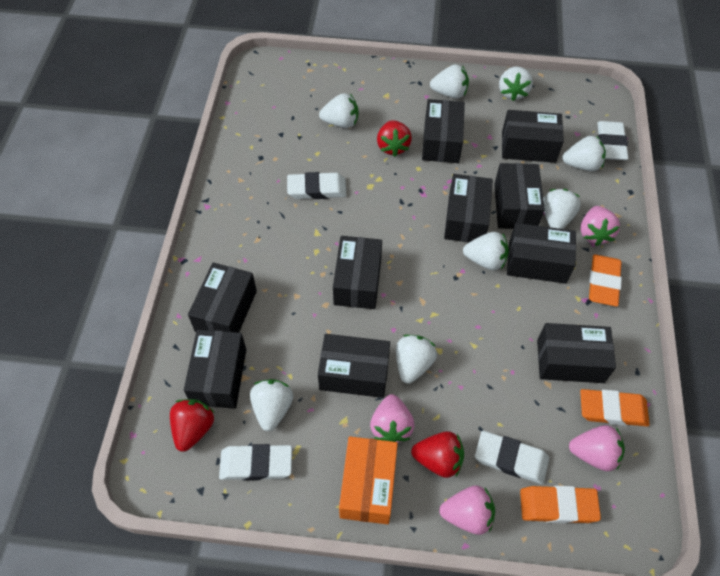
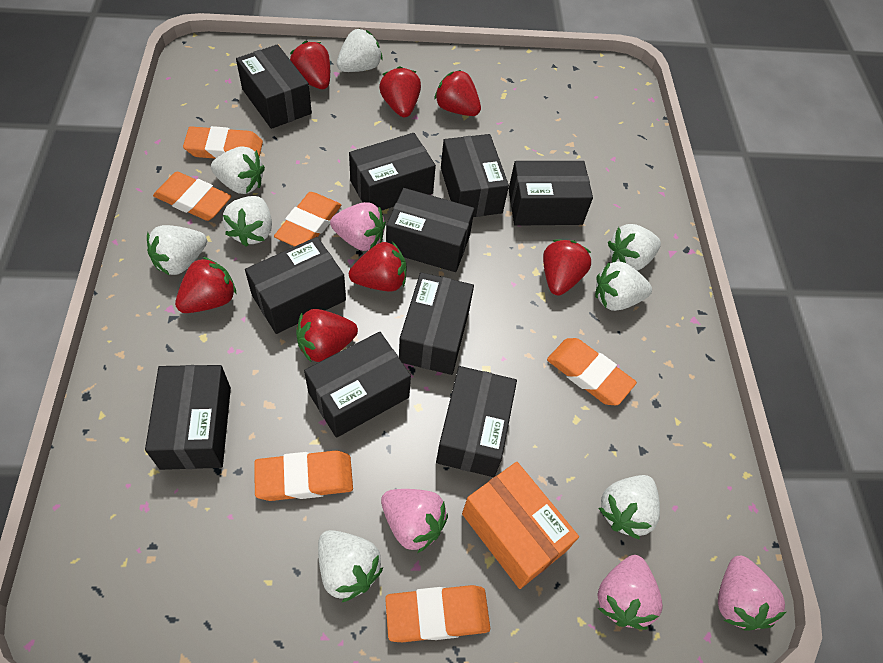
orange eraser: [520,486,601,523] [580,389,650,427] [589,254,622,307] = 3 -> [153,172,232,221] [183,126,263,159] [254,451,353,501] [274,192,341,247] [385,585,490,642] [547,338,637,405] = 6
red strawberry: [170,399,215,452] [377,120,412,157] [411,431,464,478] = 3 -> [175,257,236,313] [290,41,330,89] [296,309,358,362] [349,242,406,291] [379,66,421,117] [434,70,481,116] [543,239,591,296] = 7
white eraser: [219,444,292,481] [287,172,346,199] [475,431,549,484] [597,121,629,160] = 4 -> none = 0

